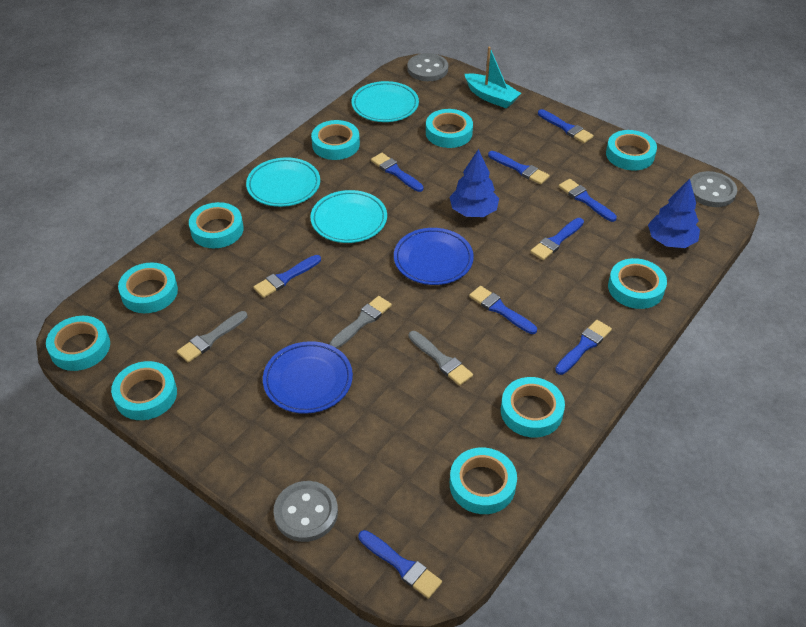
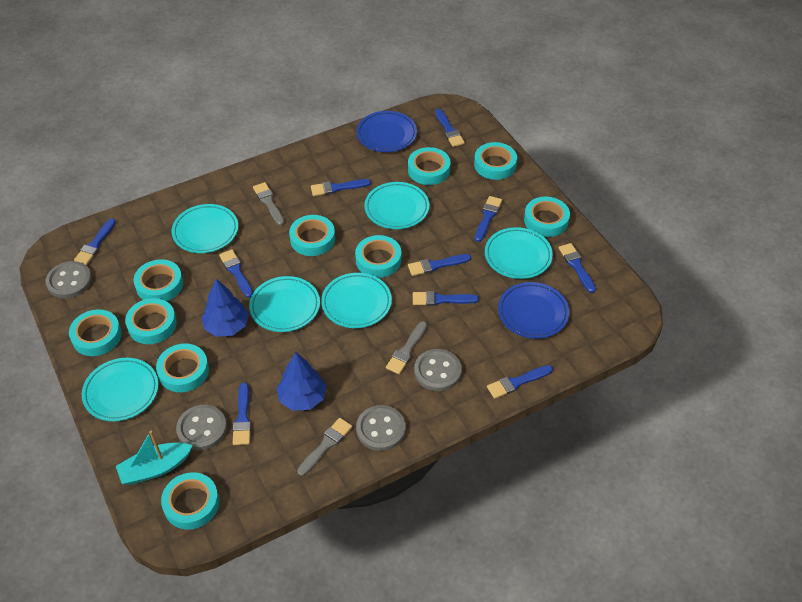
blue brush: [253,255,321,298] [359,530,442,599] [371,153,424,192] [469,286,537,334] [488,151,549,184] [530,218,584,260] [538,109,594,143] [555,320,612,375] [559,179,617,222] = 9 -> [74,218,116,265] [219,249,253,297] [233,383,251,445] [311,179,371,196] [408,254,471,276] [413,291,479,306] [435,109,465,147] [475,196,502,242] [487,365,553,399] [559,243,596,293] = 10
grey button: [273,481,338,542] [407,53,448,81] [690,171,737,207] = 3 -> [46,261,92,299] [176,405,227,450] [356,405,406,451] [414,349,462,391] = 4
turquoise plate: [246,157,320,207] [310,190,387,243] [352,81,419,122] = 3 -> [82,358,158,421] [172,204,238,253] [249,276,320,332] [321,273,392,328] [364,182,429,229] [485,227,553,279] = 6

